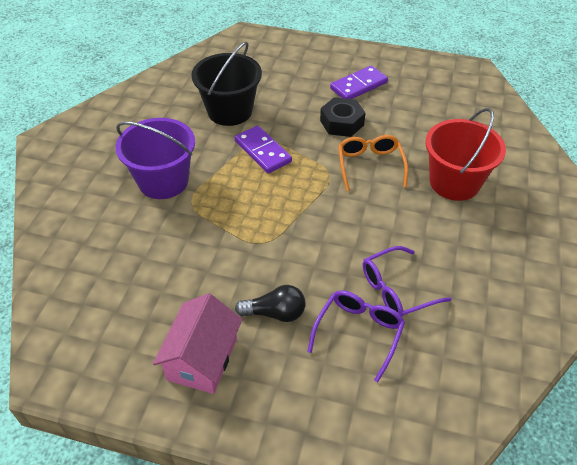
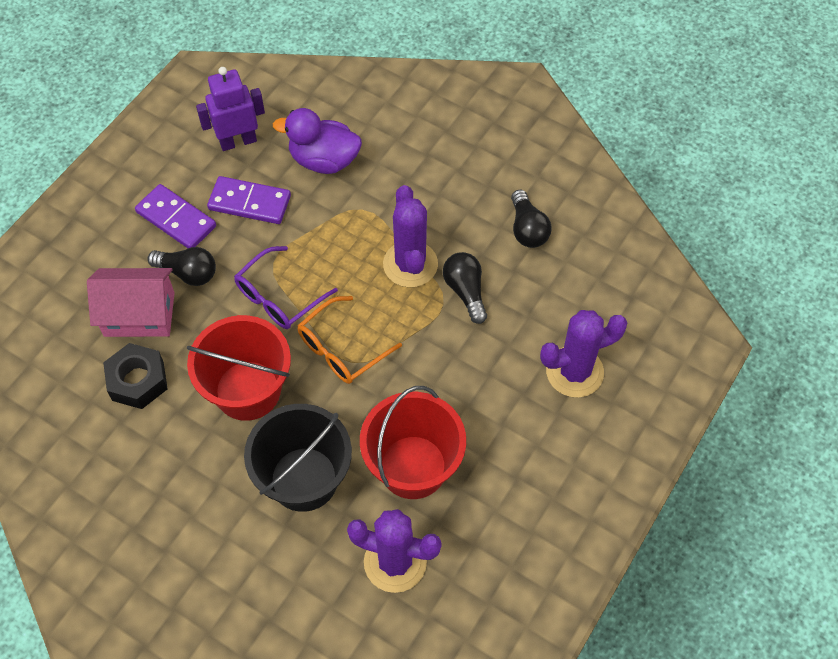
black light bulb: [235,285,306,322] = 1 -> [147,247,216,286] [443,252,487,324] [511,190,552,248] = 3
purple bucket: [115,118,195,199] = 1 -> none = 0
purple cactus: none = 0 -> [347,509,442,593] [383,185,438,287] [540,310,627,398] = 3
purple duck: none = 0 -> [273,108,362,174] = 1
purple glasses: [307,290,405,382] [363,246,451,317] = 2 -> [234,246,338,329] = 1
purple robot: none = 0 -> [196,67,265,151] = 1
red bucket: [425,108,506,201] = 1 -> [187,315,291,421] [360,386,466,499] = 2

